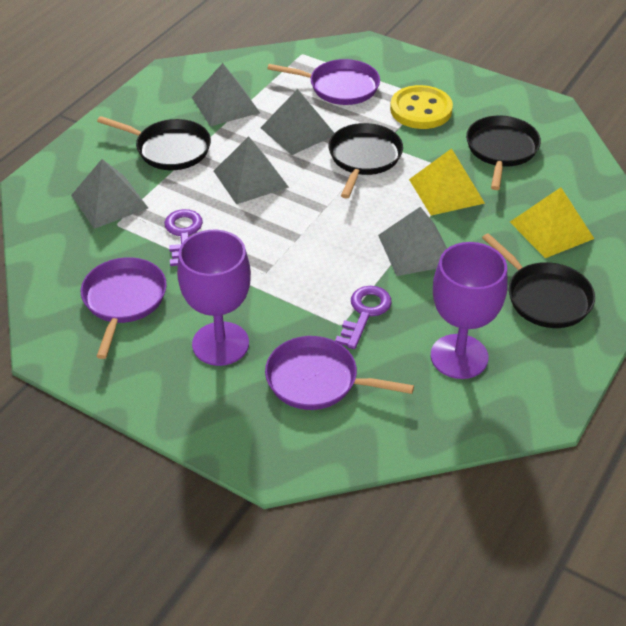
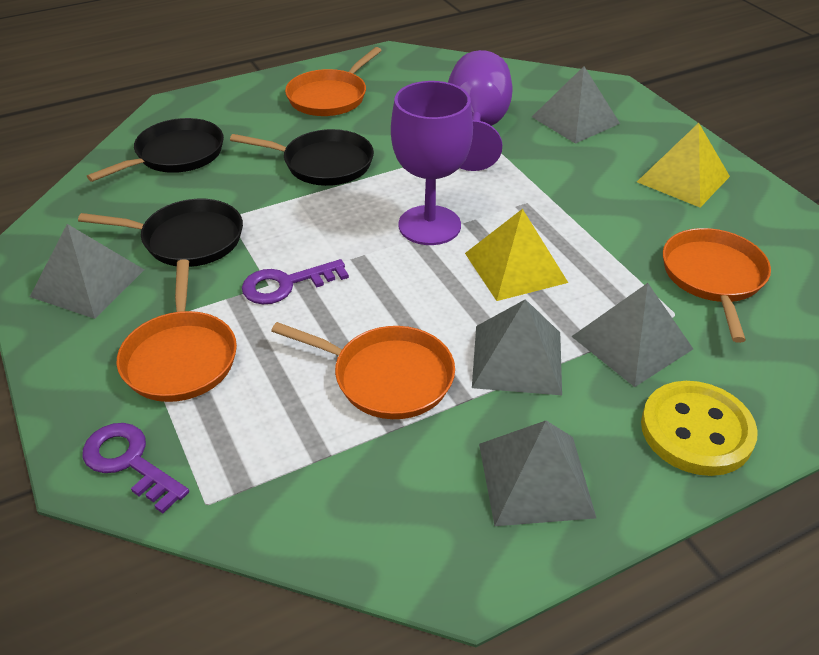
black pan: [97,116,211,170] [329,123,403,199] [466,115,541,190] [482,233,595,328] = 4 -> [78,199,243,267] [87,118,224,182] [230,129,374,186] = 3
orange pan: none = 0 -> [117,259,237,402] [271,322,455,419] [285,47,382,116] [663,228,771,343] = 4
purple pan: [81,257,167,359] [265,336,414,410] [267,59,380,105] = 3 -> none = 0

